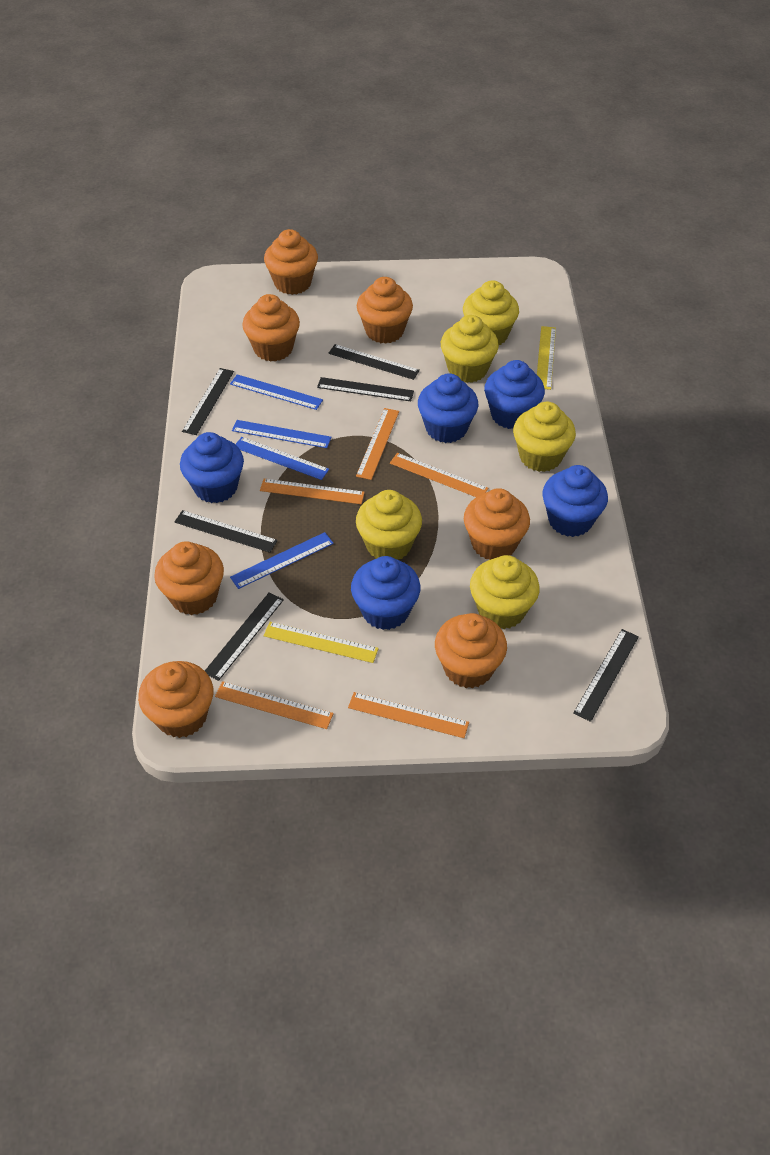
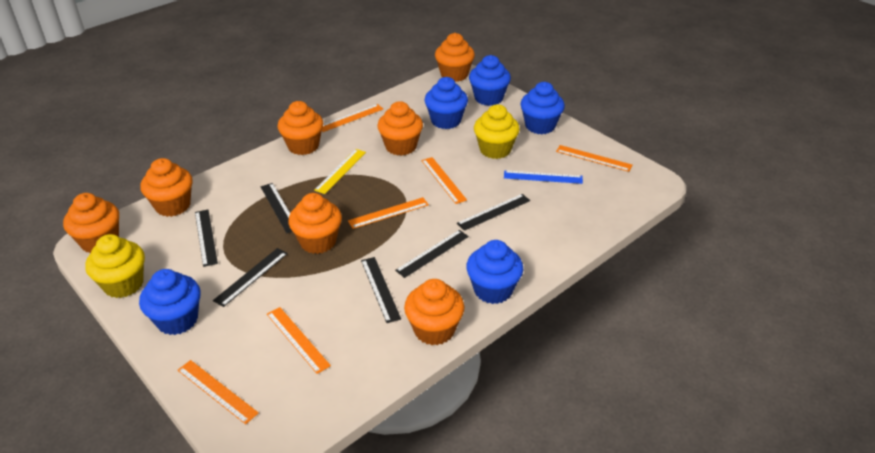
blue ruler: [230,374,323,410] [230,532,334,589] [232,420,332,448] [236,437,329,480] = 4 -> [504,170,583,184] = 1
orange ruler: [215,681,334,729] [260,479,365,504] [348,692,469,738] [356,408,399,480] [390,453,488,497] = 5 -> [178,360,259,424] [267,307,331,374] [322,104,383,132] [348,197,429,229] [421,157,467,204] [556,145,632,172] = 6
yellow cupcake: [356,490,422,560] [441,315,499,383] [463,280,519,345] [470,555,540,629] [513,402,576,472] = 5 -> [85,234,145,298] [474,104,520,159] = 2
yellow ruler: [264,622,379,663] [537,326,556,390] = 2 -> [314,149,366,194] = 1

